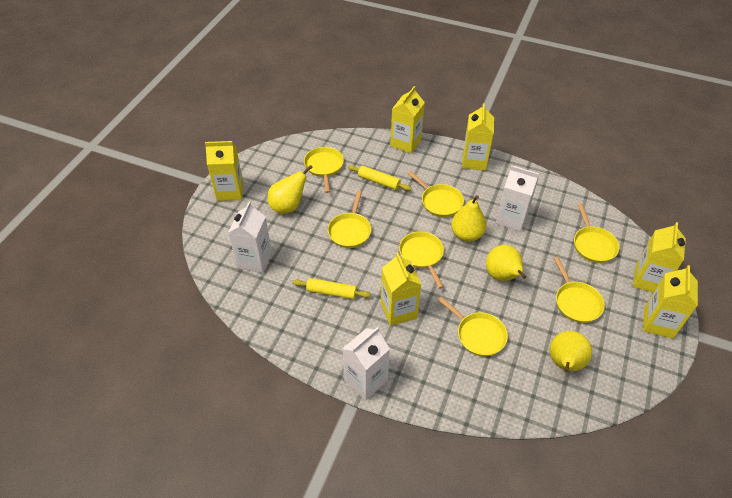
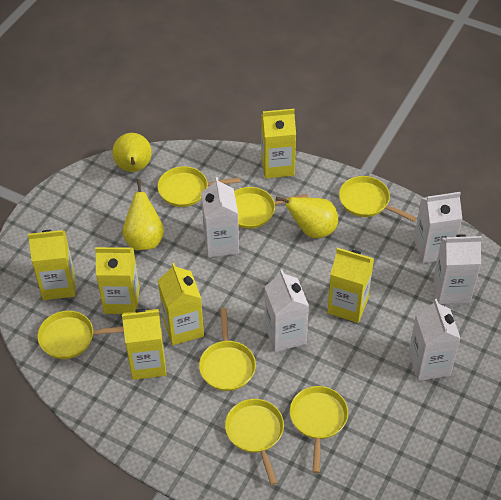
white carton: [228,202,272,273] [342,327,390,400] [496,165,539,232] = 3 -> [201,177,239,258] [265,269,309,352] [409,299,461,381] [414,192,462,263] [433,234,482,304] = 5
yellow pear: [268,165,313,214] [451,195,487,242] [486,245,526,281] [550,331,592,372] = 4 -> [112,133,152,172] [123,179,164,250] [276,196,338,238] = 3
yellow rolling pin: [292,278,371,299] [348,165,411,191] = 2 -> none = 0

